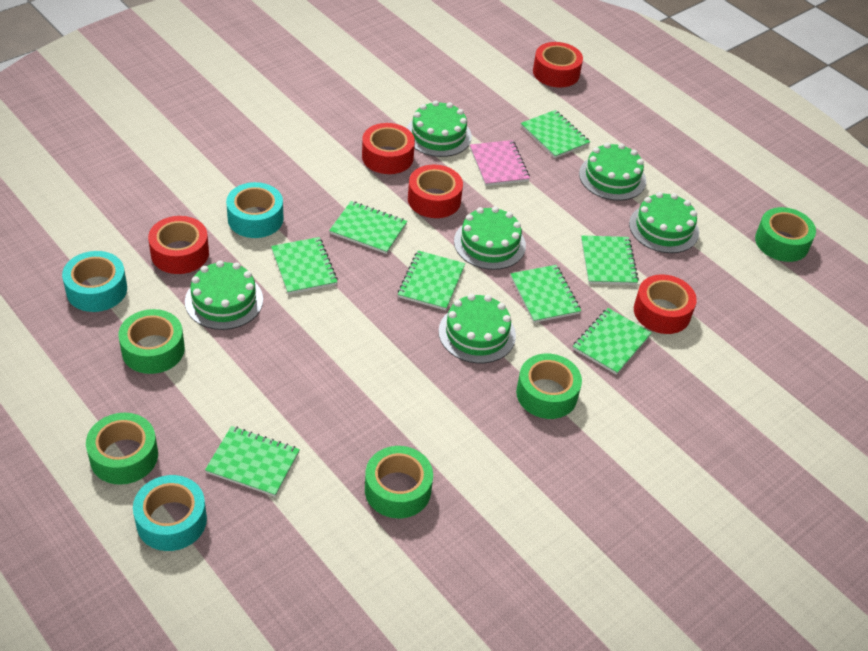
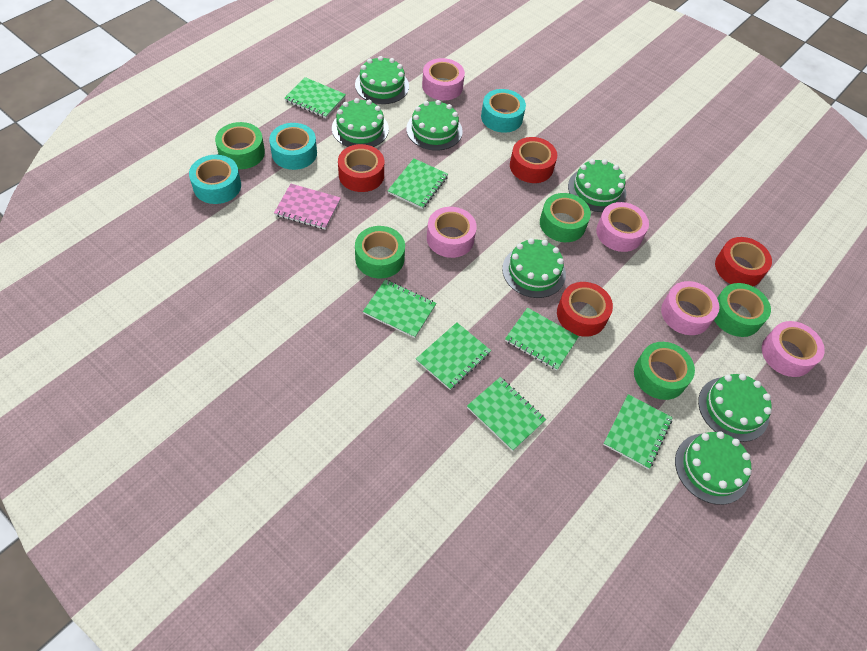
green cake: [185,260,263,330] [407,100,472,157] [438,293,516,363] [454,206,526,270] [579,142,646,201] [629,192,699,253] = 6 -> [332,98,389,147] [355,56,409,104] [406,100,463,151] [502,238,566,298] [568,159,626,212] [675,431,752,505] [698,374,772,442] = 7
green notebook: [205,426,300,497] [271,237,338,294] [329,201,407,254] [398,250,465,310] [510,265,581,323] [521,110,590,158] [573,308,652,375] [581,236,639,285] = 8 -> [284,77,346,118] [363,279,436,338] [388,158,448,209] [416,322,491,390] [467,377,546,451] [505,308,579,371] [603,394,673,469] = 7
pink tape: none = 0 -> [422,58,465,100] [427,207,477,258] [596,202,649,252] [661,281,720,335] [762,321,825,377] = 5
red tape: [148,216,209,274] [362,123,415,174] [408,165,463,218] [533,42,583,88] [634,274,697,334] = 5 -> [338,144,384,192] [510,137,557,183] [557,282,613,337] [715,237,772,287] = 4

